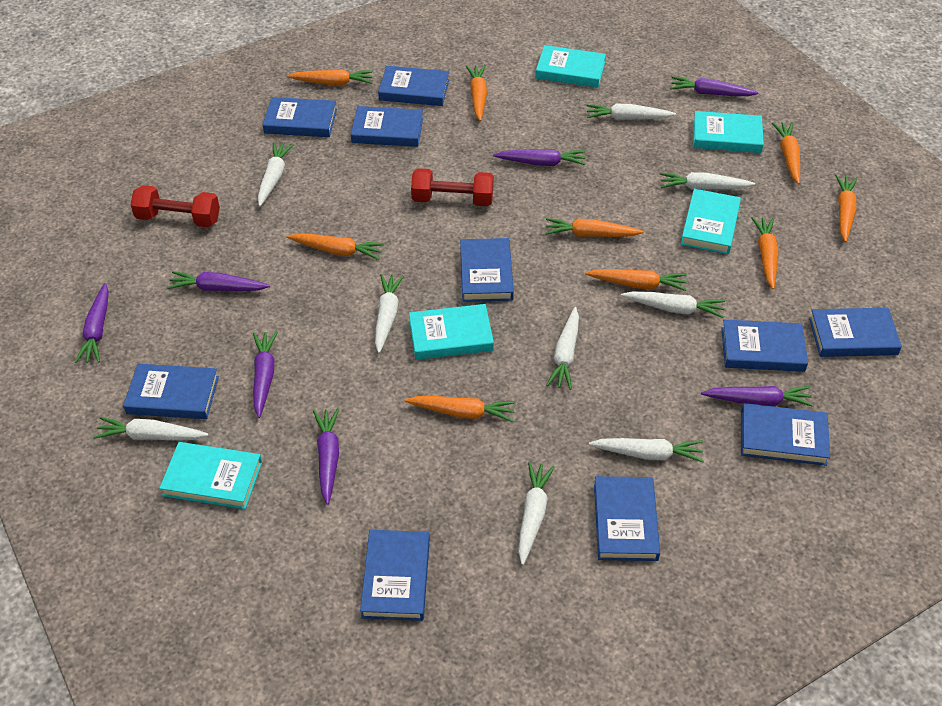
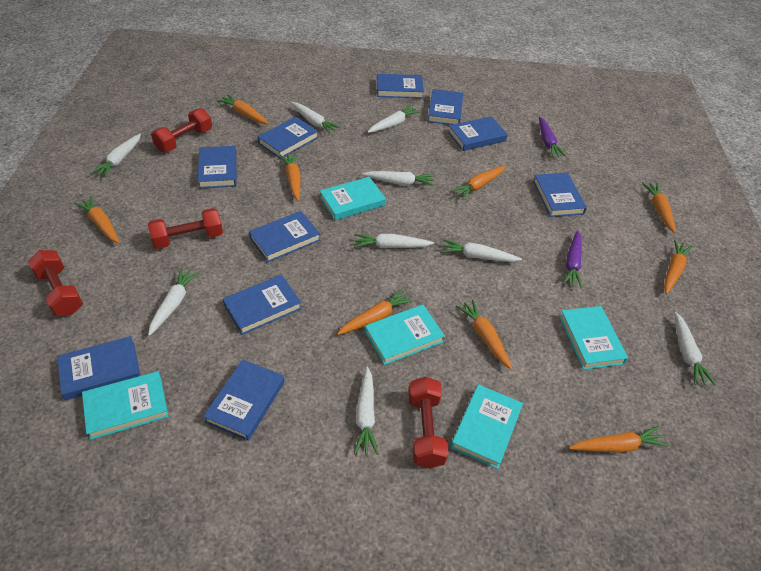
purple carrot: [75,283,109,363] [167,271,270,291] [253,331,278,418] [313,408,339,505] [493,149,586,166] [670,76,759,96] [701,386,814,407] = 7 -> [539,117,566,157] [563,230,582,288] = 2
red dumbbell: [131,185,220,227] [411,168,494,206] = 2 -> [28,250,83,316] [148,208,223,249] [151,108,212,152] [408,377,449,468] = 4

